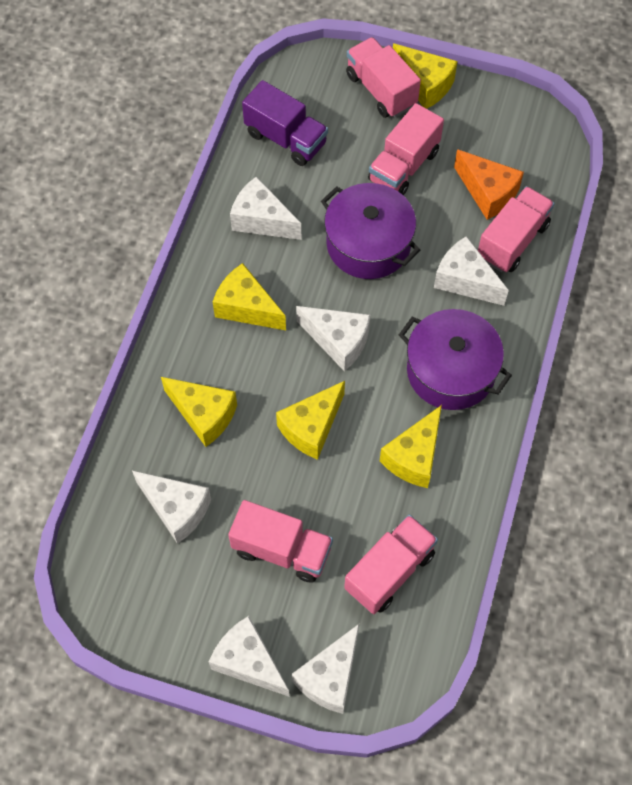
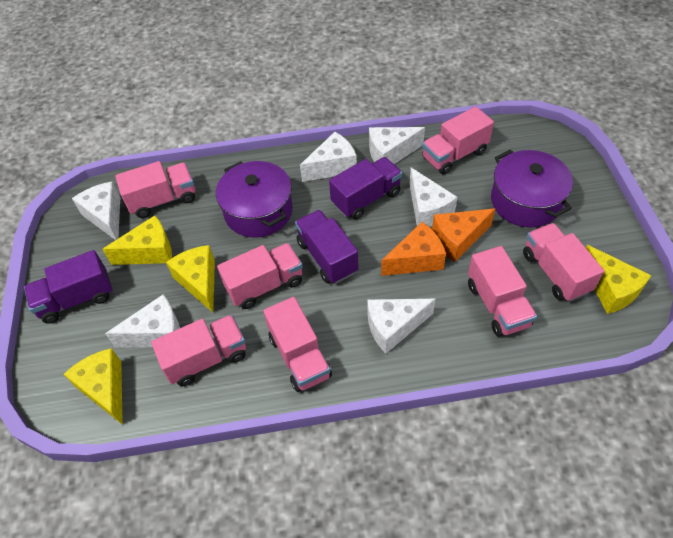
orange cheese: [454,149,524,220] = 1 -> [381,222,446,276] [432,208,495,262] = 2
pink truck: [228,500,333,583] [344,515,438,614] [346,37,421,118] [368,103,444,195] [478,186,555,272] = 5 -> [115,161,195,218] [151,315,246,387] [217,243,303,309] [263,297,332,392] [422,107,494,175] [468,246,537,337] [523,223,604,302] = 7
purple truck: [242,80,328,166] = 1 -> [24,250,113,324] [295,210,359,284] [329,157,402,220] = 3
yellow cheese: [161,377,237,447] [213,263,286,330] [276,381,345,460] [380,405,442,488] [393,43,458,109] = 5 -> [64,348,123,425] [102,215,172,265] [166,245,215,312] [586,245,652,314] = 4

